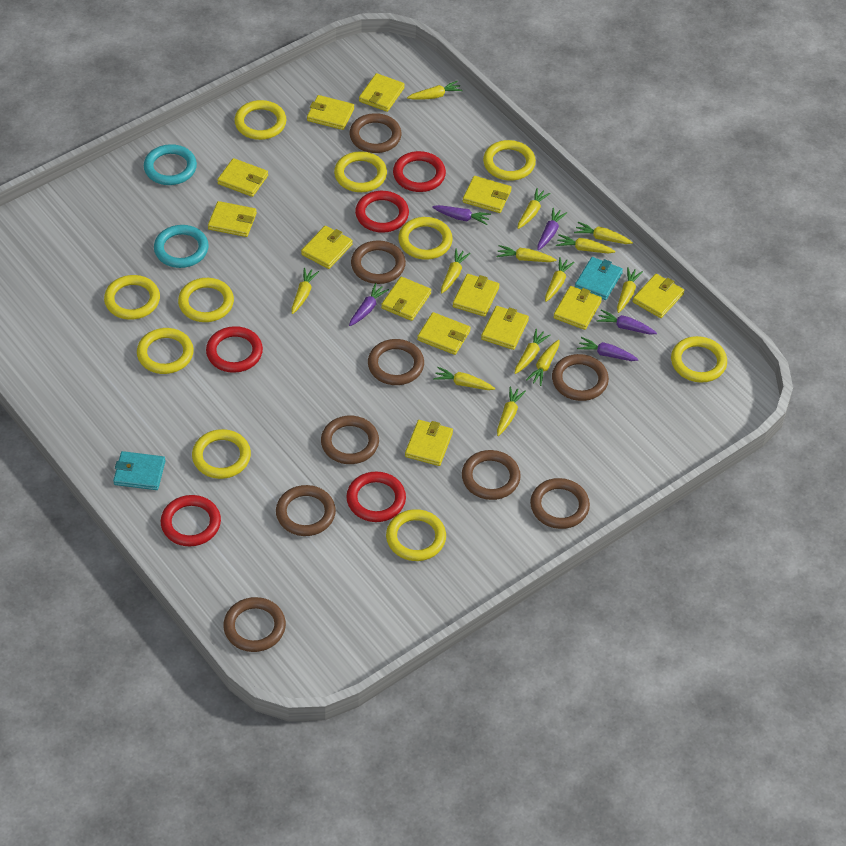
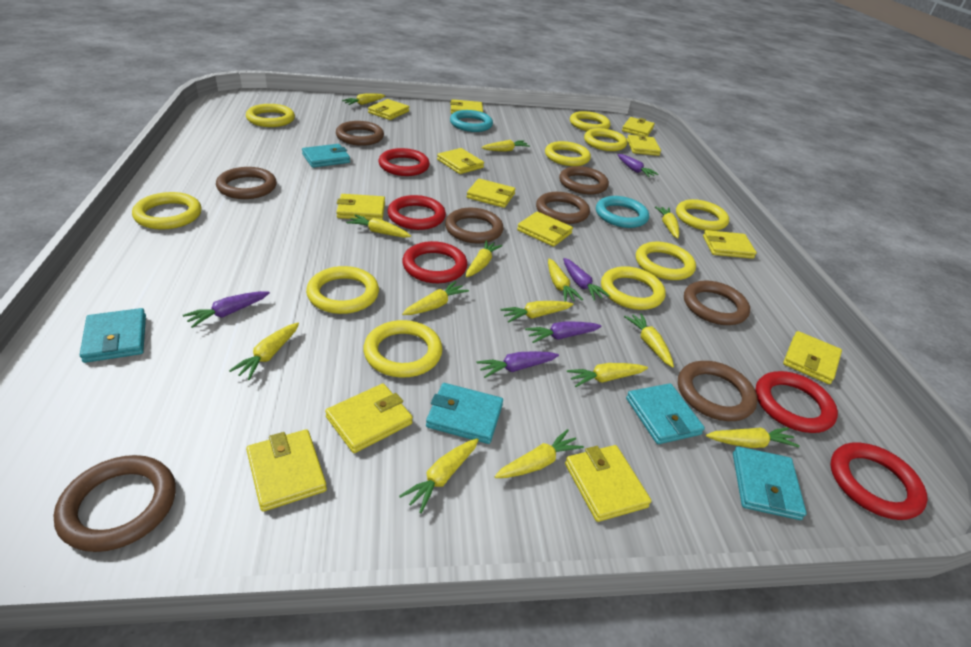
brown ring: [223,597,286,652] [276,485,336,536] [321,416,379,464] [350,113,402,153] [351,240,406,284] [368,339,424,385] [462,450,521,500] [530,478,590,529] [552,354,609,401] = 9 -> [53,455,176,552] [216,167,277,199] [336,121,384,146] [445,208,503,243] [536,192,590,224] [559,166,609,195] [678,361,758,421] [684,280,750,325] = 8
turquoise wallet: [113,451,165,490] [575,257,623,300] = 2 -> [80,308,146,363] [302,144,350,168] [426,383,503,444] [626,383,705,444] [733,446,807,520] = 5
yellow carrot: [292,268,319,314] [407,81,463,100] [433,367,495,390] [441,249,471,293] [497,245,557,262] [497,386,526,436] [514,329,550,374] [517,188,551,229] [526,340,560,386] [545,257,575,302] [556,234,615,254] [574,222,633,244] [617,267,643,313] = 13 -> [229,323,299,380] [342,93,385,105] [346,215,411,238] [399,438,479,513] [402,281,469,315] [466,240,502,277] [481,140,530,152] [494,429,584,478] [500,301,574,323] [548,258,583,302] [567,363,648,387] [624,313,674,368] [655,206,679,239] [706,427,800,448] = 14

